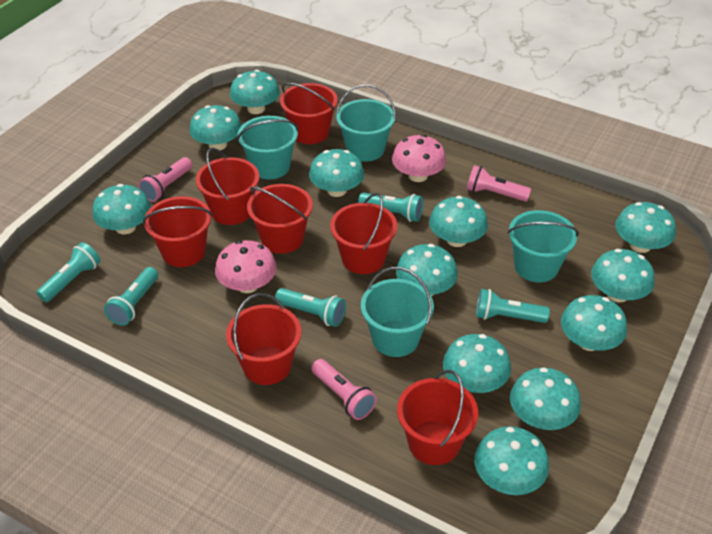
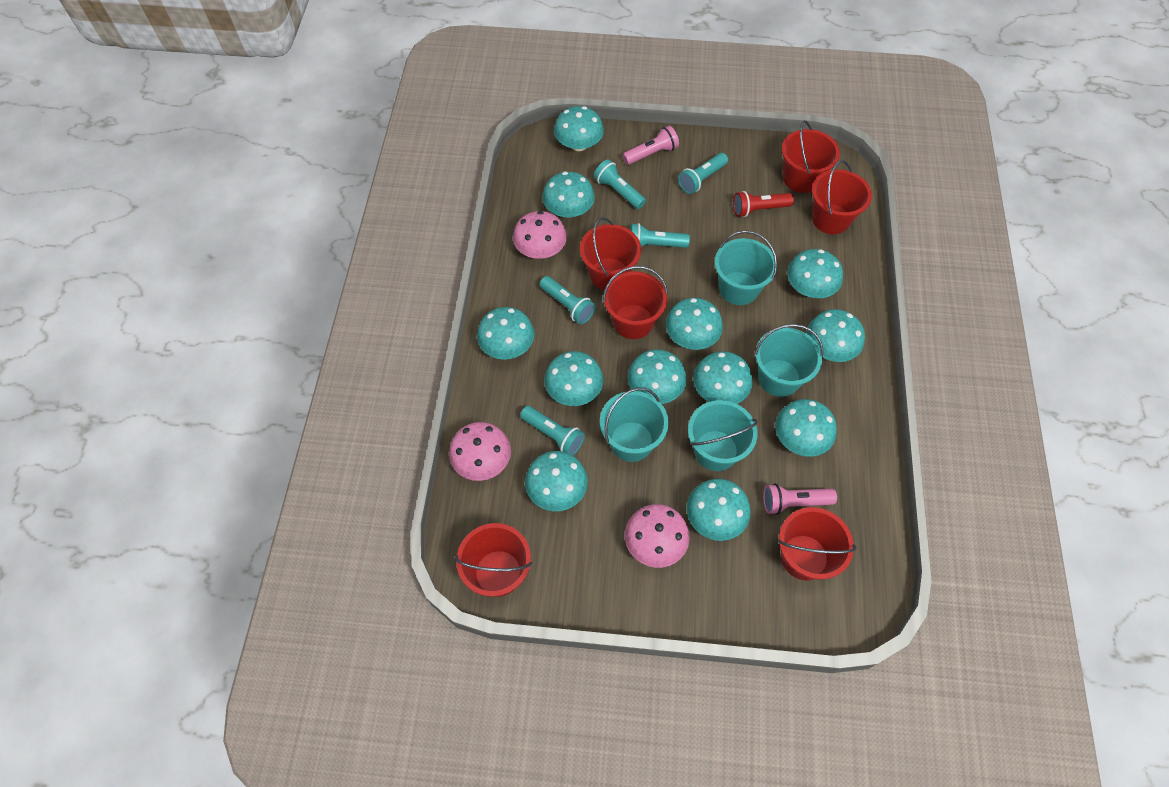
pink flashlight: [138,157,192,202] [311,359,377,420] [467,165,531,202] = 3 -> [623,126,679,165] [763,483,837,515] = 2
pink mushroom: [215,240,277,293] [392,134,446,182] = 2 -> [449,422,511,481] [513,211,567,259] [625,504,690,568] = 3
red bucket: [143,196,212,267] [196,148,260,225] [226,293,301,385] [247,184,313,254] [280,83,338,144] [330,193,397,274] [397,370,478,465] = 7 -> [455,523,532,597] [580,217,641,290] [603,266,668,339] [778,507,856,581] [782,120,840,193] [812,160,872,234] = 6
red flashlight: none = 0 -> [733,191,794,217] = 1

